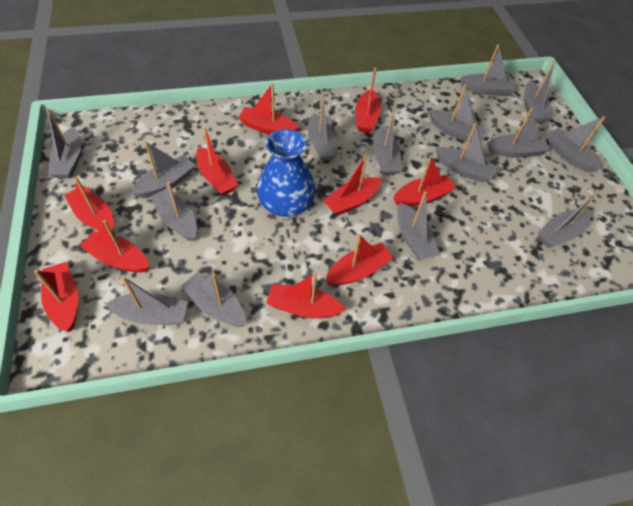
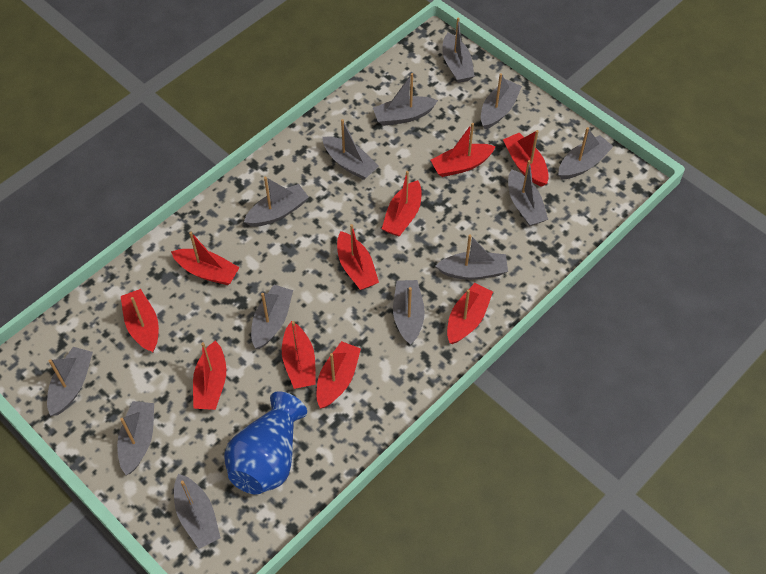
grey boat: [46,108,81,179] [105,276,188,325] [132,141,195,198] [150,182,197,241] [181,272,246,327] [308,93,338,161] [373,108,401,175] [397,191,440,261] [429,84,486,143] [436,123,497,183] [460,44,516,96] [488,107,550,158] [524,60,556,123] [538,189,599,248] [547,116,605,173] = 15 -> [47,347,93,416] [117,401,154,475] [174,474,221,549] [244,177,309,227] [251,285,293,349] [323,119,379,180] [373,73,438,126] [393,280,425,345] [436,234,508,280] [442,17,475,83] [481,73,522,129] [508,160,548,226] [558,127,614,180] = 13

